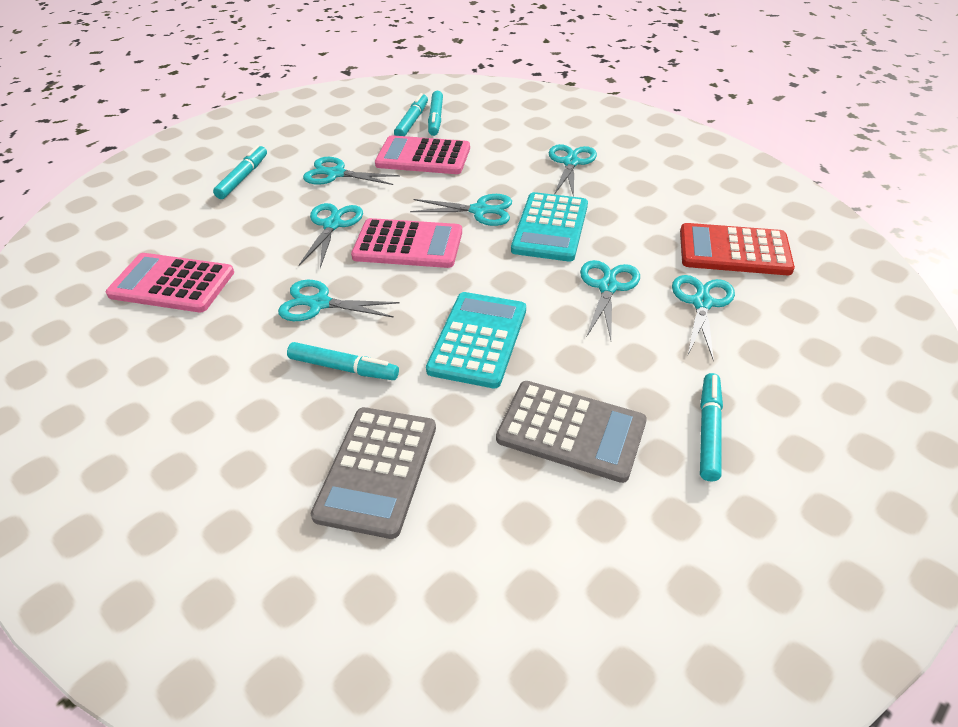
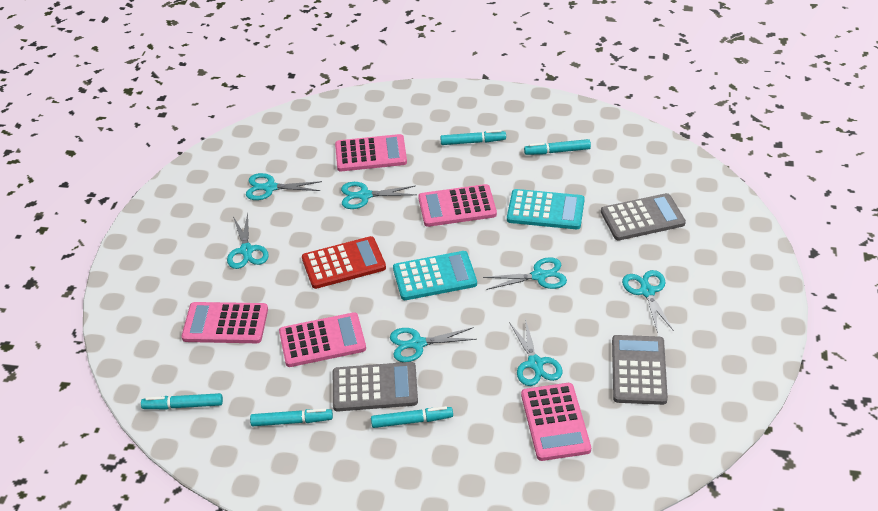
grey calculator: [311,407,436,539] [496,381,647,483] = 2 -> [333,362,418,411] [601,193,686,241] [612,335,668,405] = 3
pink calculator: [106,253,234,312] [351,218,462,268] [375,135,470,174] = 3 -> [182,302,268,343] [279,312,366,367] [335,134,407,171] [418,184,497,227] [521,383,591,461] = 5

